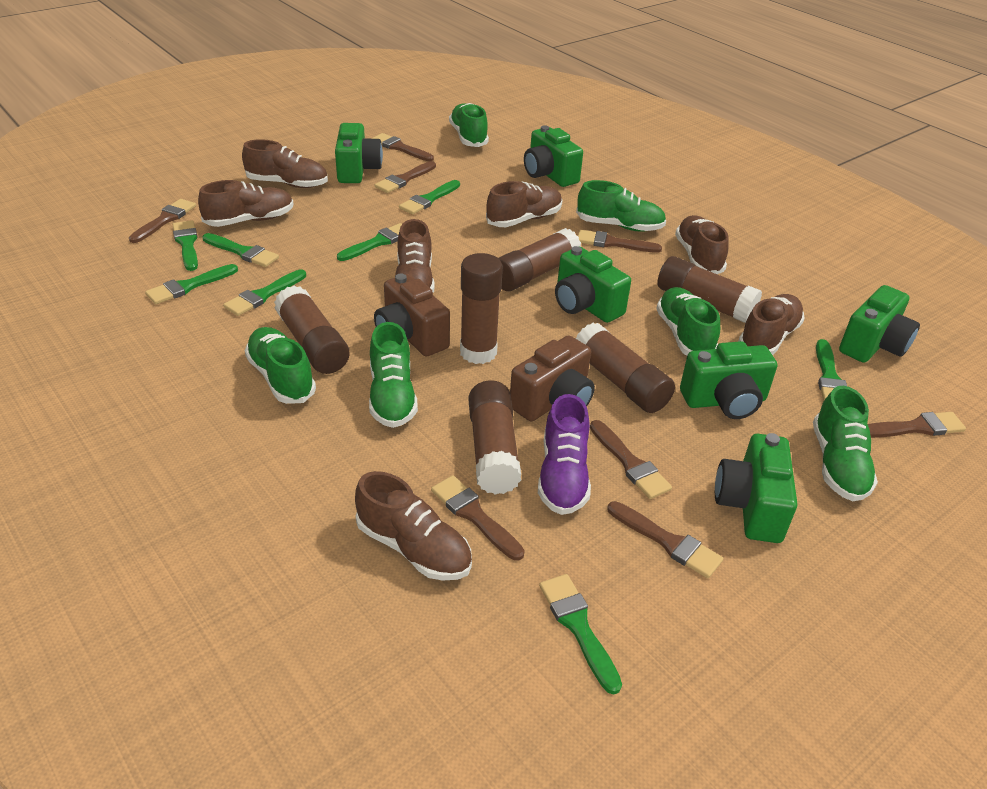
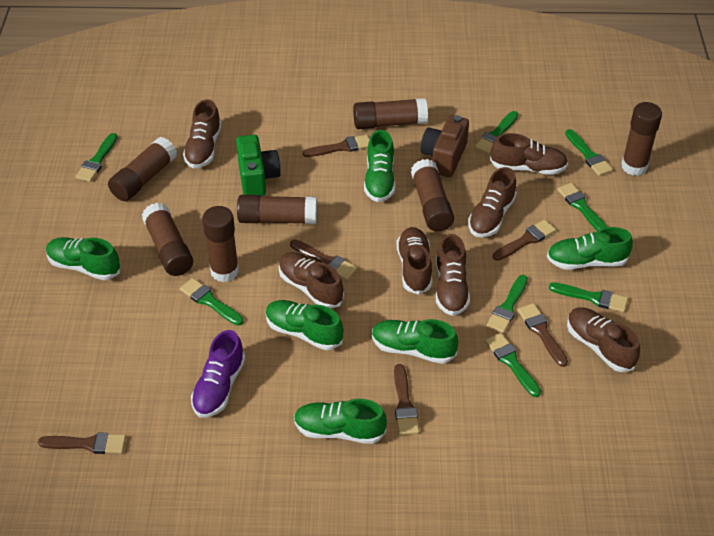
brown brush: [129,199,196,243] [372,133,434,161] [374,161,436,193] [431,475,525,561] [578,230,662,253] [590,420,672,499] [607,501,723,578] [868,412,966,438] = 8 -> [38,432,126,454] [290,239,357,280] [303,135,370,157] [394,364,419,435] [493,220,556,261] [518,303,568,367] = 6
brown camera: [374,274,450,356] [510,335,595,421] = 2 -> [421,115,469,177] = 1
brown glue stick: [274,286,350,374] [460,253,503,364] [469,380,521,495] [498,228,581,291] [576,322,675,413] [657,256,762,323] = 6 -> [108,137,177,201] [142,203,193,276] [202,206,239,282] [237,195,317,224] [353,98,428,129] [411,159,454,231] [621,102,662,176] = 7
green camera: [335,123,383,183] [524,125,583,187] [555,246,631,323] [680,341,777,419] [715,433,797,543] [839,285,920,363] = 6 -> [236,135,281,196] = 1

